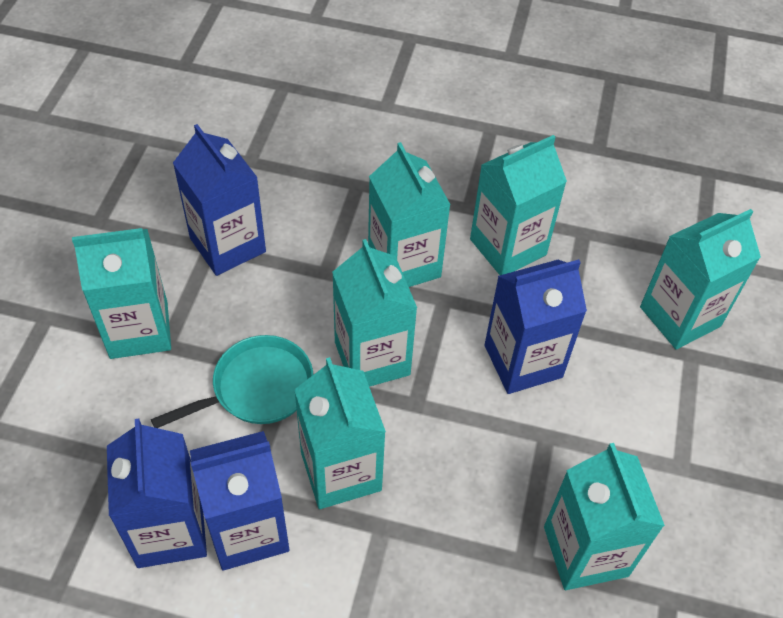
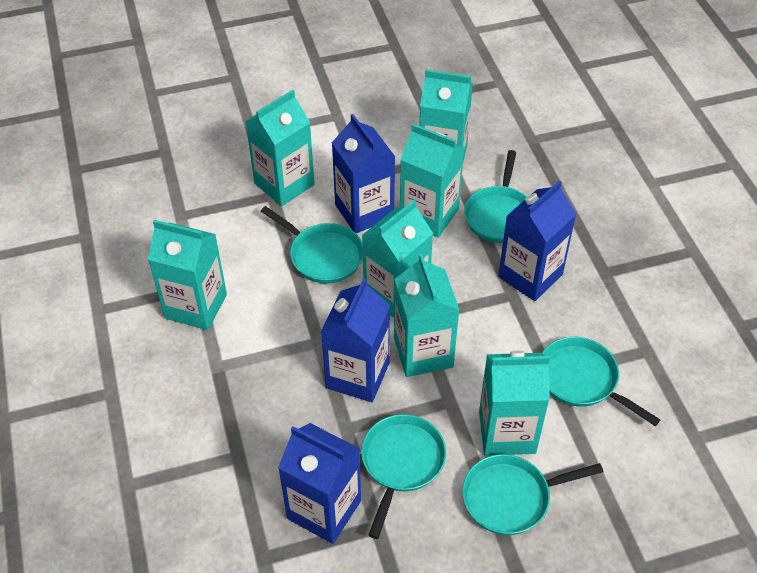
turquoise pan: [151,335,313,428] = 1 -> [261,206,363,283] [361,414,446,539] [462,454,603,535] [464,150,527,243] [542,337,660,426] = 5

